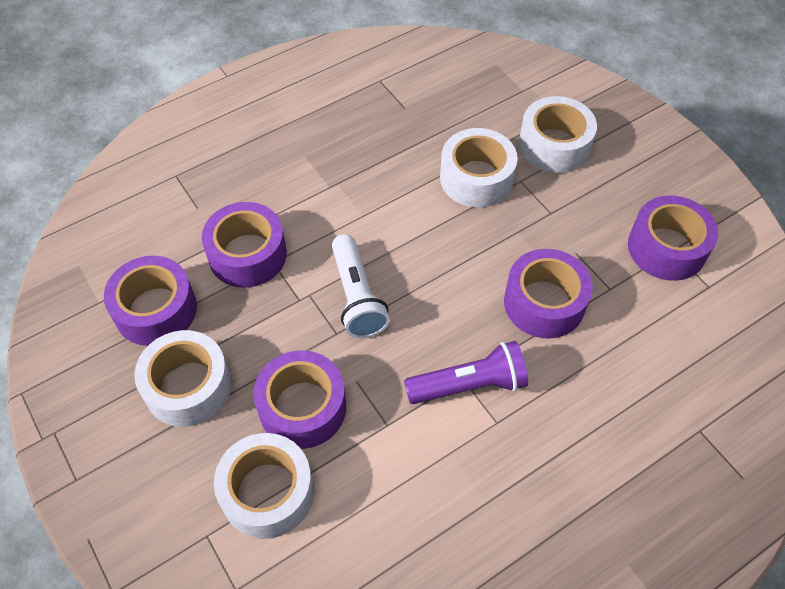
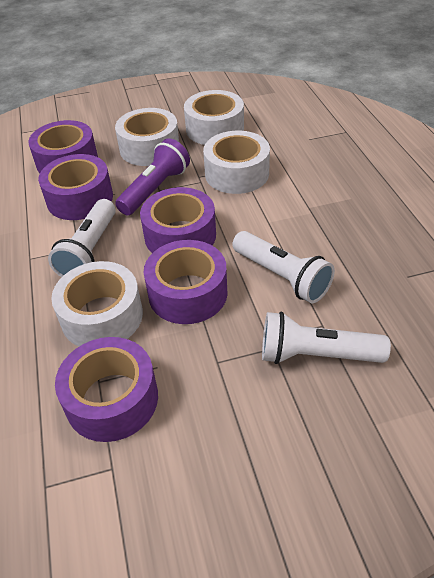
white flashlight: [332,234,390,338] = 1 -> [48,199,116,277] [232,231,335,303] [262,311,391,364] = 3

